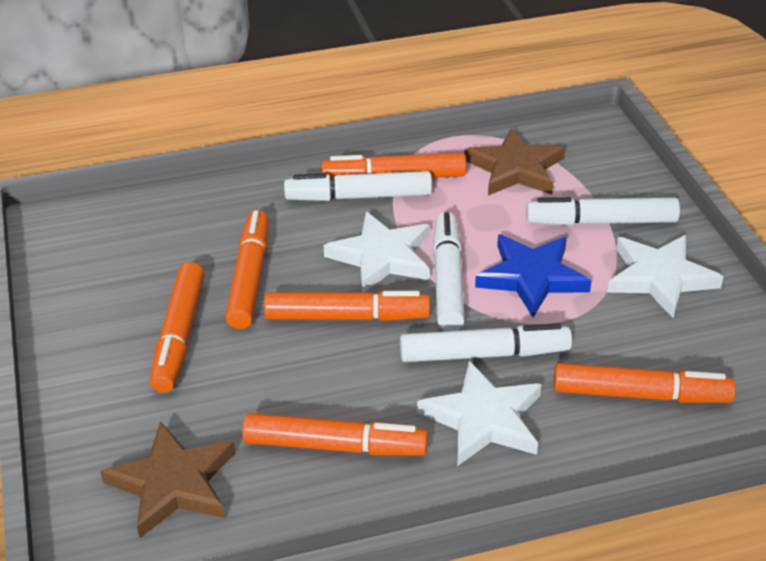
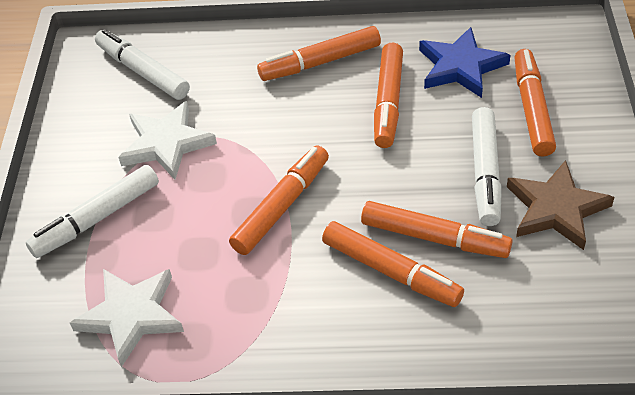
brown star: [100,421,235,538] [464,128,565,196] = 2 -> [507,160,614,250] = 1
white marker: [284,171,432,201] [400,323,572,362] [433,212,465,331] [526,197,680,226] = 4 -> [26,165,159,258] [95,29,190,100] [472,107,502,226] = 3
white star: [324,212,430,293] [417,361,541,466] [607,235,723,318] = 3 -> [70,269,184,367] [118,101,217,180] = 2

